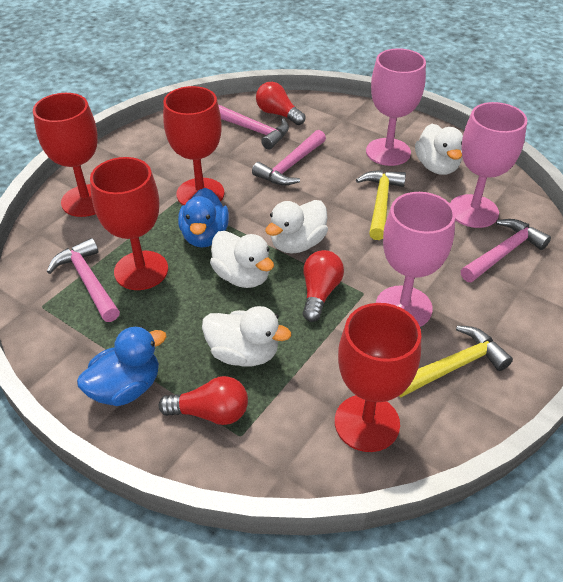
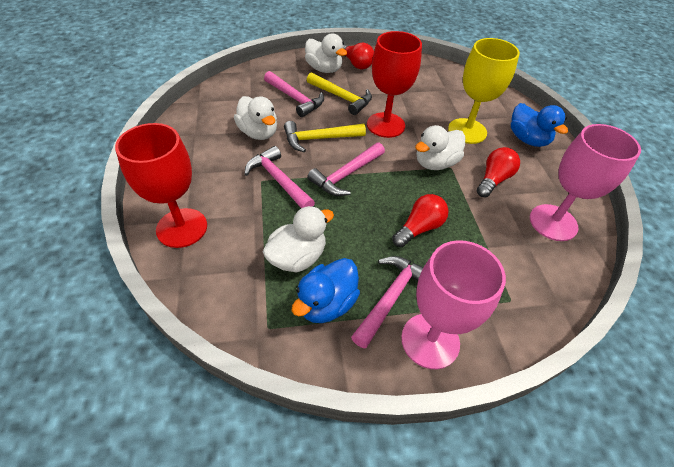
pink goblet: [366,48,426,166] [376,192,456,327] [450,102,527,228] = 3 -> [401,240,506,369] [530,124,641,241] = 2
red goblet: [33,93,98,217] [90,157,168,290] [163,86,225,205] [335,303,421,452] = 4 -> [115,123,207,248] [367,31,422,138] = 2
yellow goblet: none = 0 -> [448,38,520,144] = 1

